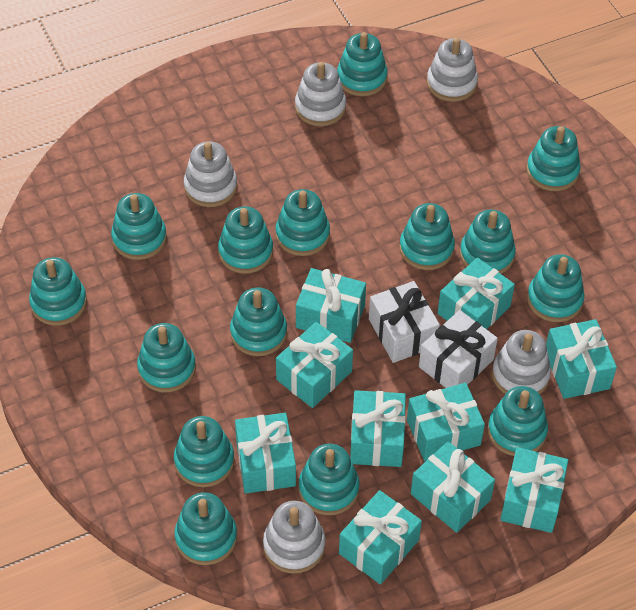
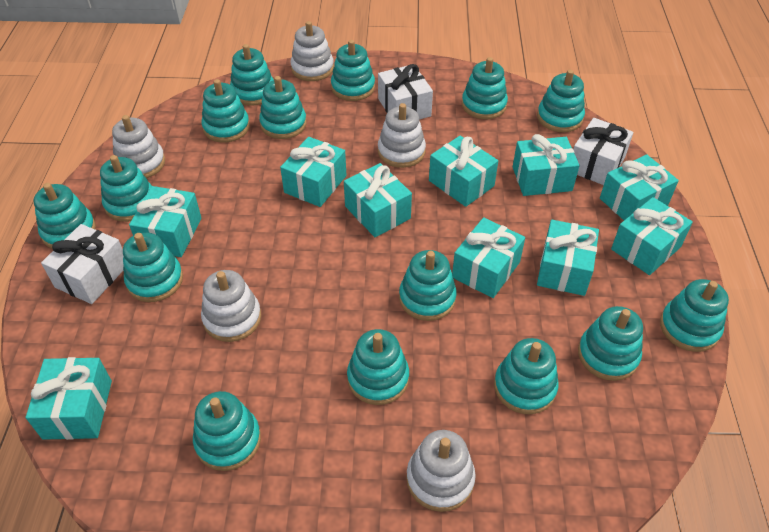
white gift: [369,281,440,363] [419,310,498,388] = 2 -> [41,224,124,304] [378,64,433,119] [573,118,633,185] = 3

